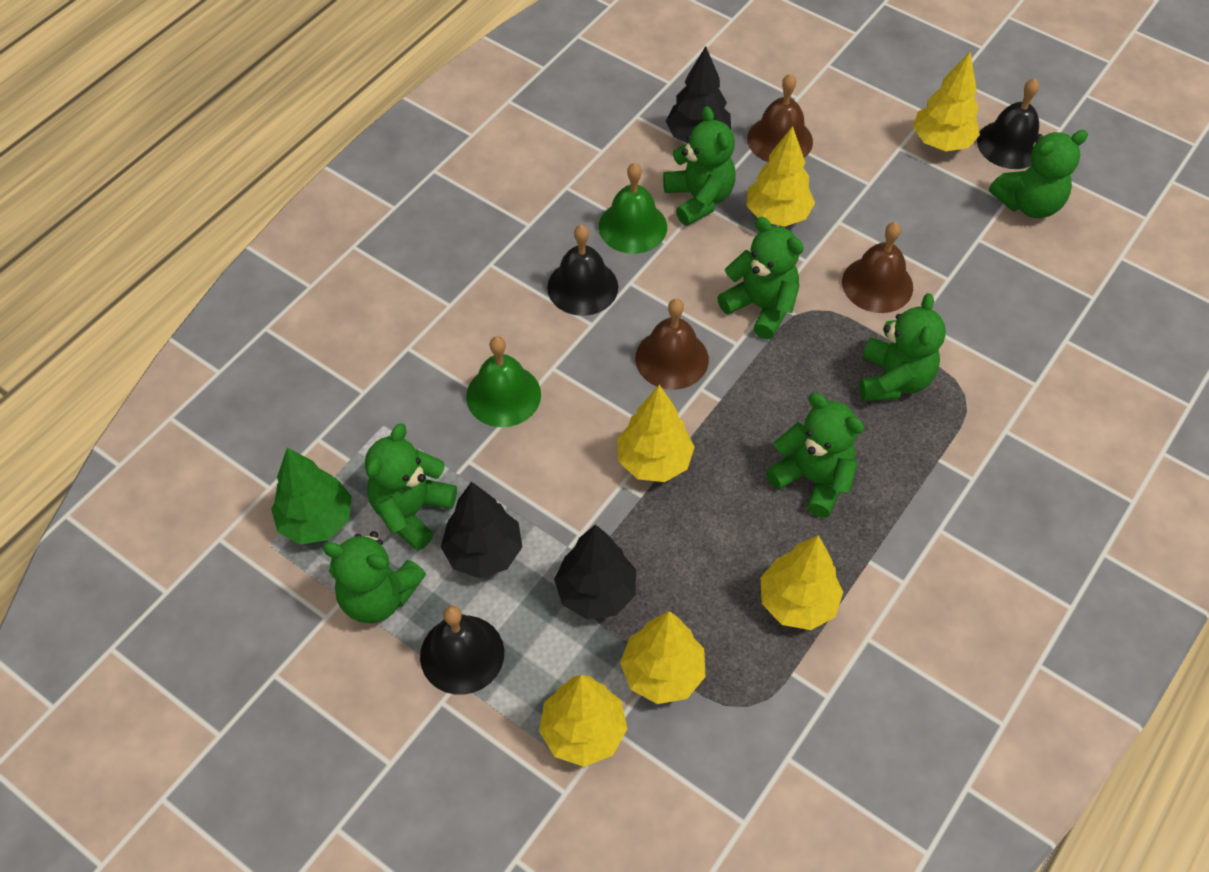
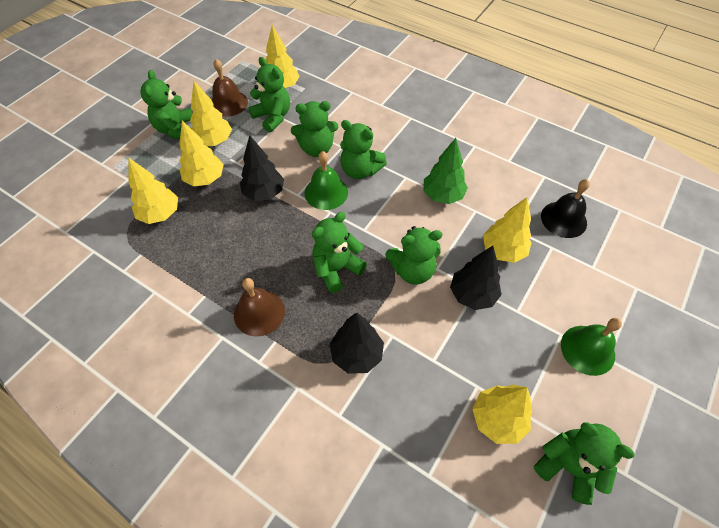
black bell: [420,605,504,695] [547,225,618,316] [977,79,1039,169] = 3 -> [541,179,590,238] = 1
brown bell: [635,299,709,390] [747,74,813,162] [842,222,913,313] = 3 -> [211,59,248,117] [234,278,285,337] = 2

